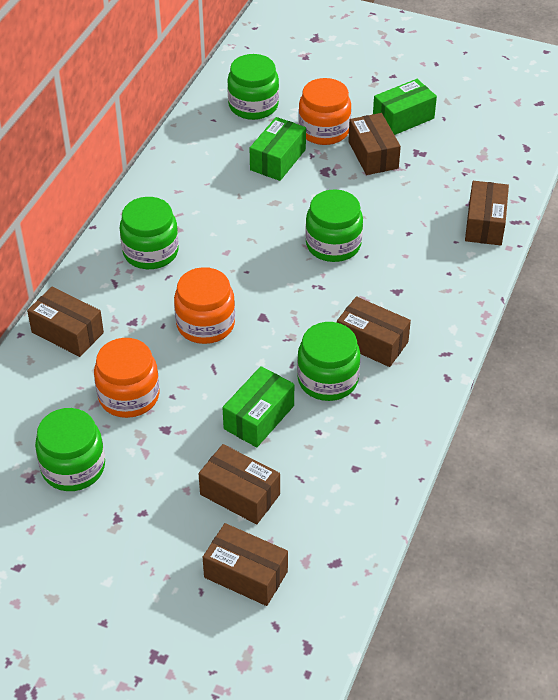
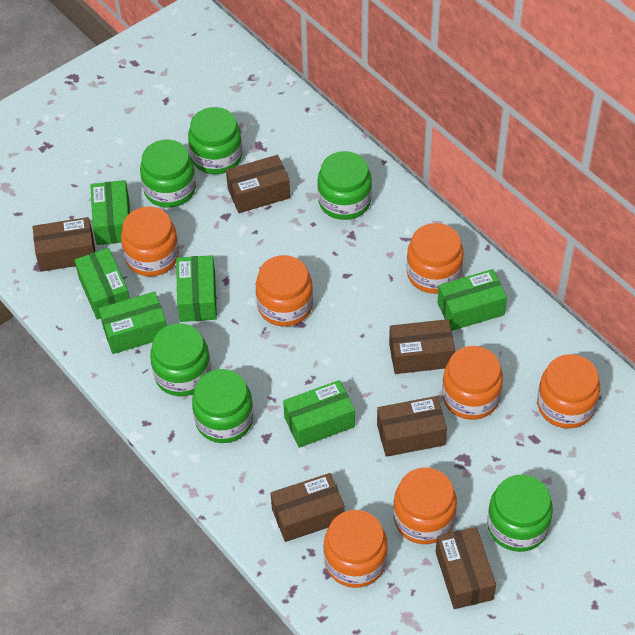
green box: [222,366,294,447] [250,117,306,181] [373,79,437,135] = 3 -> [75,248,130,320] [90,180,130,245] [99,292,167,354] [176,255,217,322] [283,380,355,448] [437,269,507,331] = 6
green jar: [35,408,105,491] [120,197,179,269] [227,54,279,120] [297,322,360,401] [305,189,363,262] = 5 -> [140,140,196,208] [150,323,211,396] [188,107,242,174] [192,369,253,443] [317,151,372,220] [487,475,553,552] = 6
orange jar: [94,338,160,418] [174,267,235,344] [298,78,351,145] = 3 -> [121,207,179,277] [256,255,313,327] [324,510,388,588] [393,467,457,544] [406,223,464,294] [442,346,503,420] [537,354,600,428] = 7

